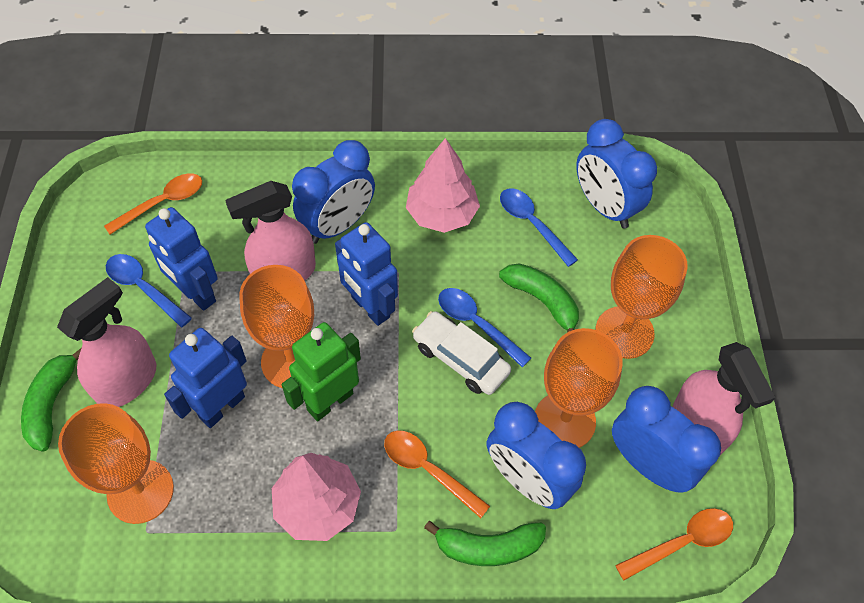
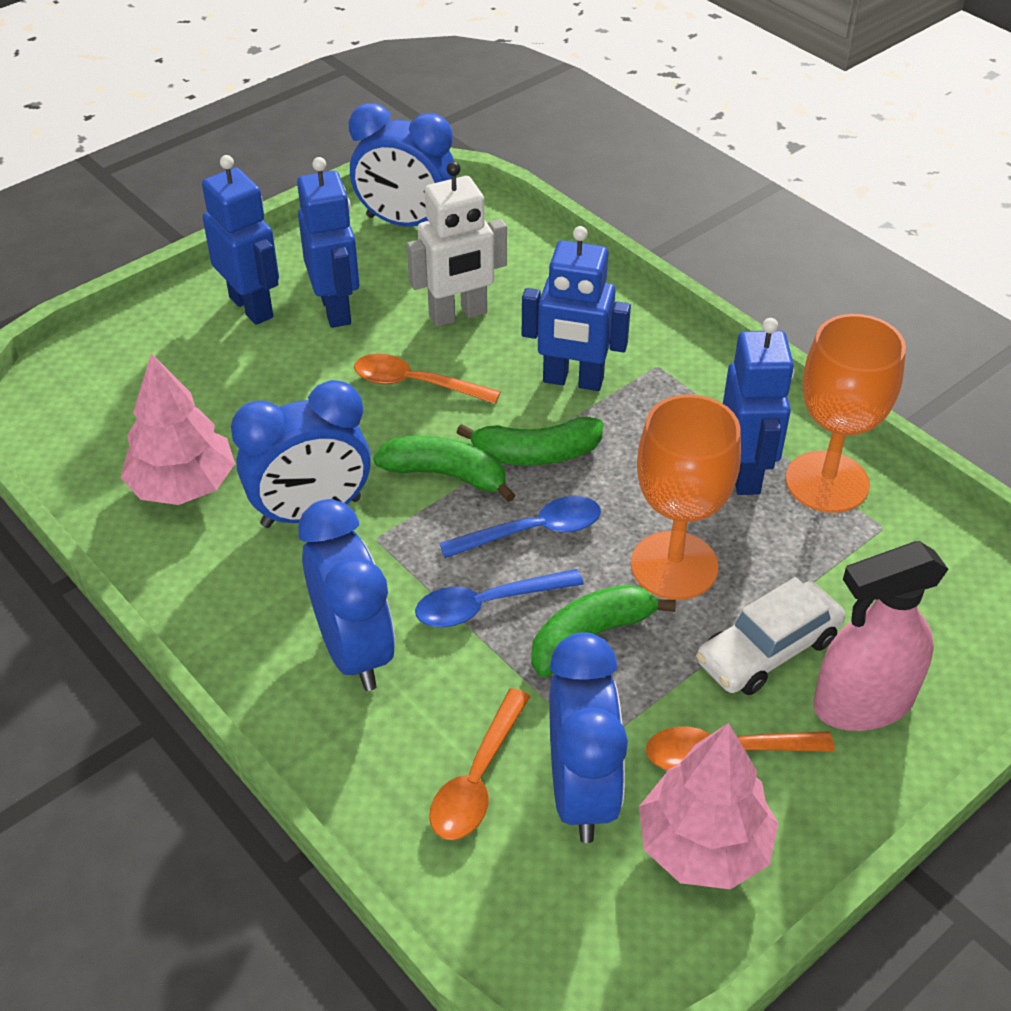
blue robot: [145,207,218,311] [164,328,247,428] [335,222,398,326] = 3 -> [202,155,279,325] [297,157,360,328] [522,226,631,391] [723,318,794,495] = 4
blue spoon: [106,254,192,328] [438,288,531,367] [500,189,578,267] = 3 -> [415,569,584,627] [439,496,601,558] = 2
green robot: [282,322,361,421] = 1 -> none = 0
orange goblet: [58,403,174,524] [239,265,314,388] [535,328,623,448] [595,235,688,359] = 4 -> [631,394,741,600] [785,314,906,513] = 2
pink spray bottle: [57,277,156,407] [225,181,316,280] [673,342,776,455] = 3 -> [813,541,949,731] = 1
white robot: none = 0 -> [407,162,507,327] = 1

